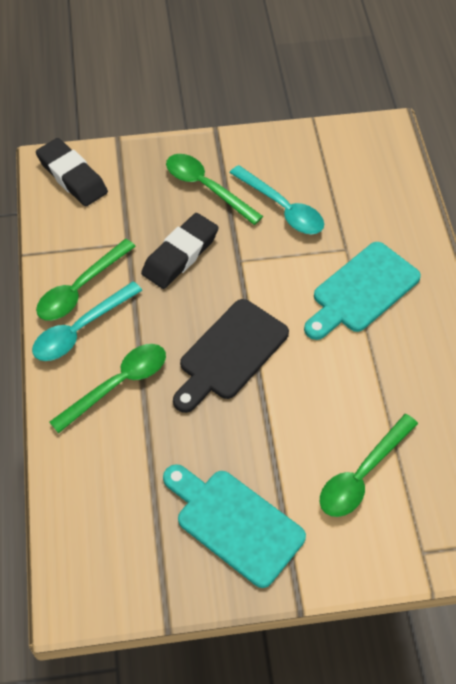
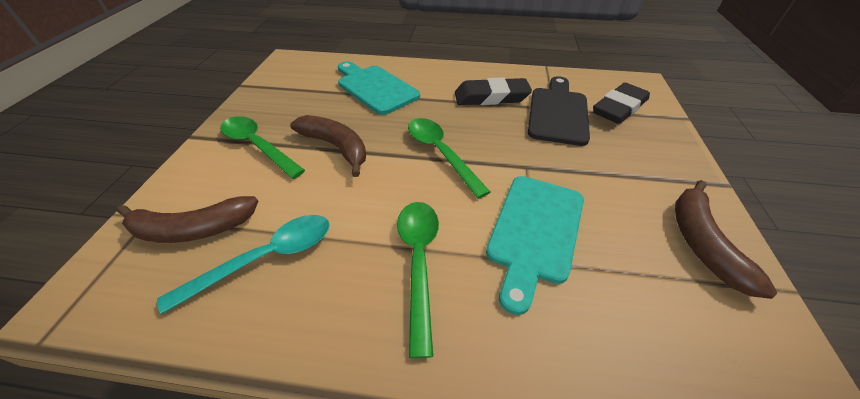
brown banana: none = 0 -> [117,196,258,243] [290,115,366,177] [675,180,777,299] = 3
green spoon: [36,239,136,321] [49,344,166,433] [166,154,263,225] [320,414,418,517] = 4 -> [220,116,305,179] [397,202,439,358] [408,118,490,199] = 3
turquoise spoon: [32,281,143,361] [230,165,324,234] = 2 -> [157,215,330,315] = 1

